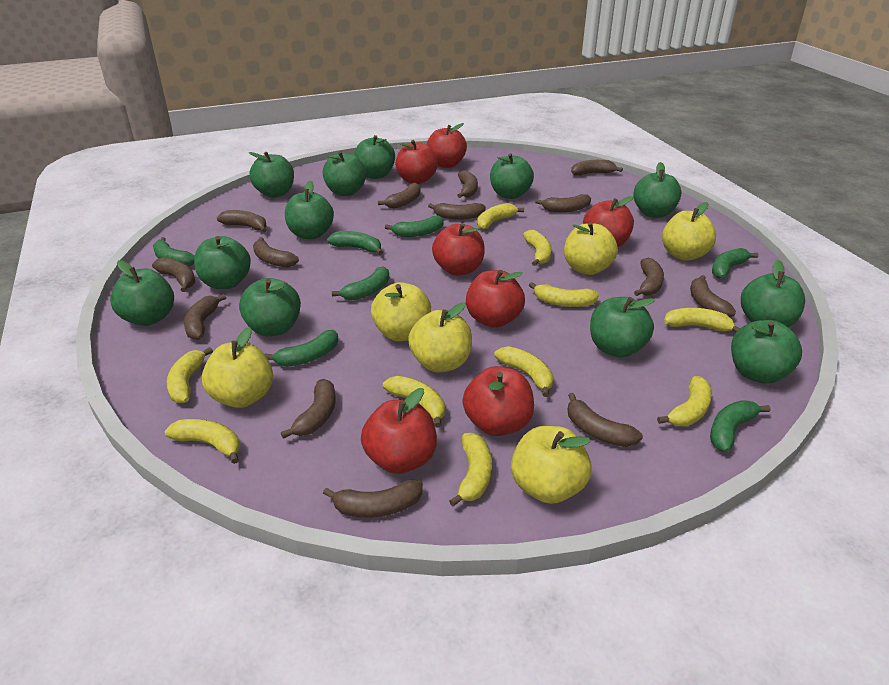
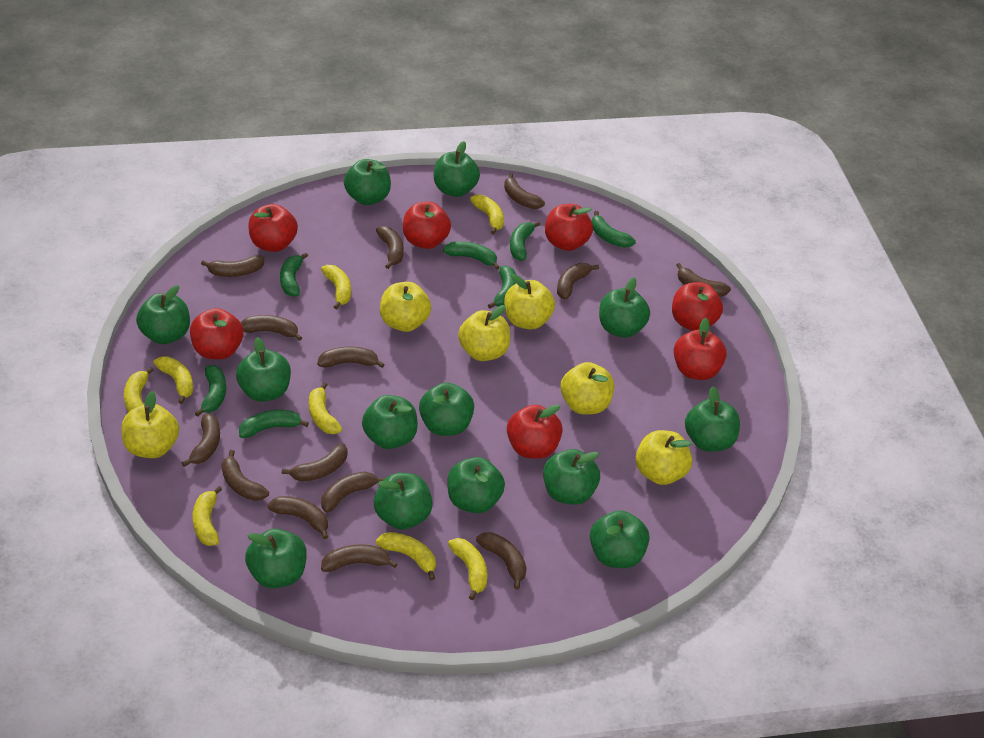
green apple: [110,260,174,326] [194,236,251,289] [239,278,301,336] [249,152,294,197] [285,180,334,239] [323,151,366,196] [354,135,395,179] [490,153,534,199] [590,297,655,357] [633,162,681,218] [731,320,802,384] [741,260,805,327] = 12 -> [136,285,190,344] [236,337,291,402] [245,529,307,588] [344,159,391,205] [362,395,418,449] [374,473,433,530] [419,382,474,436] [434,141,480,197] [447,457,505,513] [543,449,600,505] [590,510,650,568] [599,278,650,338] [685,386,740,452] = 13
yellow banana: [165,419,240,464] [167,347,213,403] [383,376,445,428] [449,433,492,506] [477,203,524,230] [494,346,554,397] [523,230,552,266] [529,282,599,307] [657,376,712,427] [664,308,740,332] = 10 -> [124,367,154,412] [153,356,193,404] [192,486,222,546] [309,382,342,434] [321,265,351,309] [376,532,436,580] [448,538,487,600] [470,195,504,234] = 8

